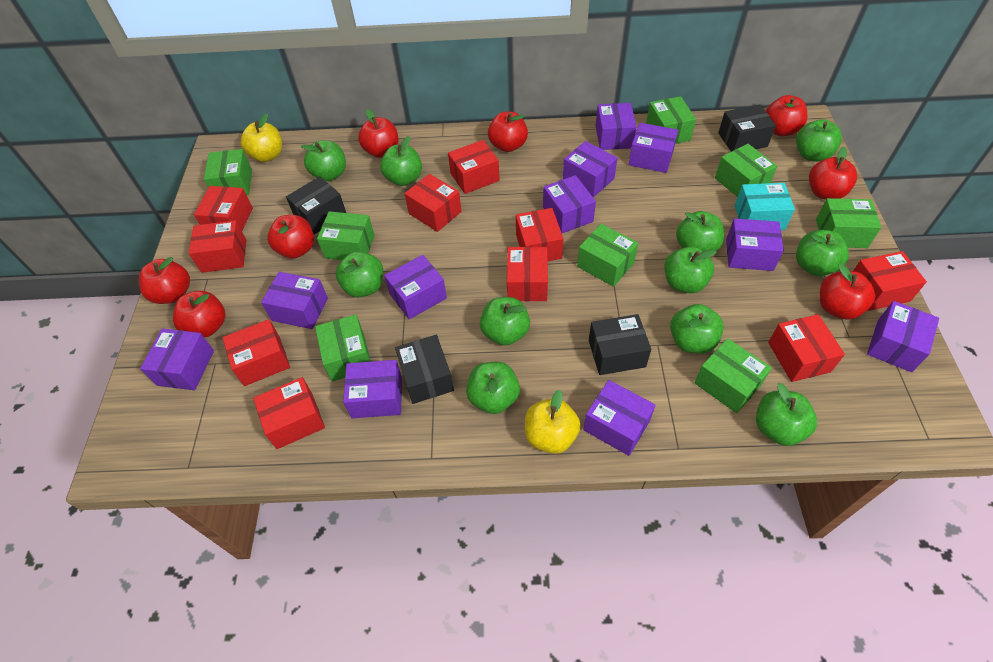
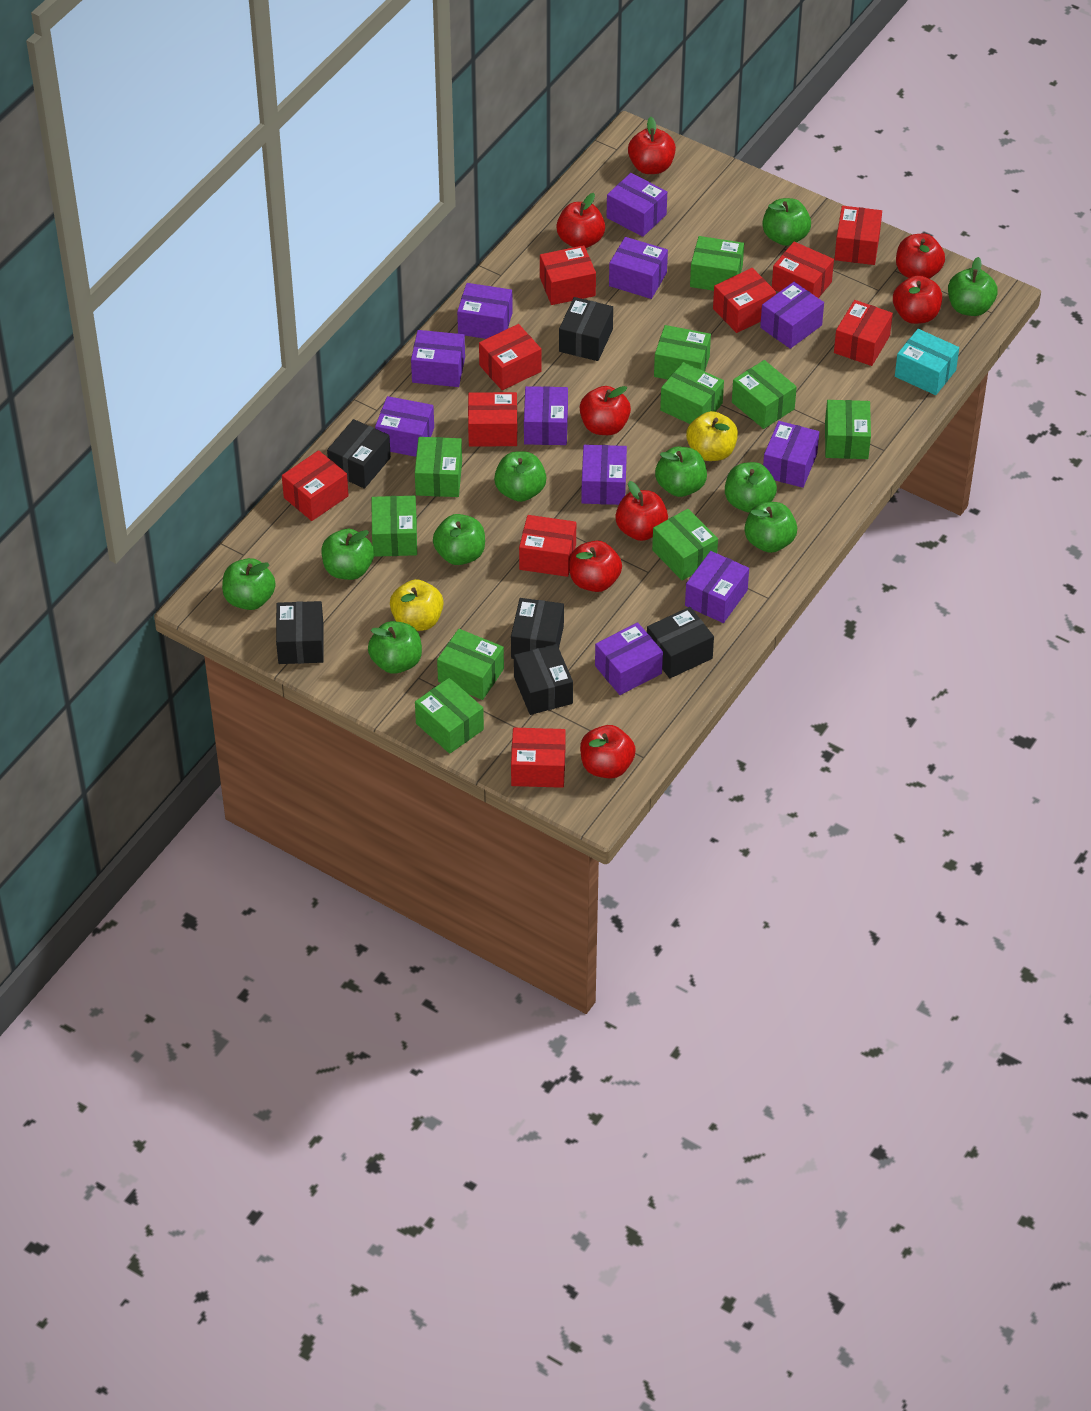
black box: [286,176,346,235] [395,335,454,404] [589,314,651,375] [718,105,776,152] = 4 -> [276,601,324,664] [327,419,391,489] [511,598,564,659] [514,644,573,715] [559,297,613,361] [647,607,714,678] = 6
green apple: [301,140,346,181] [336,251,383,297] [380,136,422,186] [466,362,520,414] [480,297,530,345] [664,246,717,293] [670,304,724,354] [676,211,724,251] [756,383,817,446] [796,119,842,162] [796,230,849,276] = 11 -> [222,558,276,610] [321,529,374,580] [368,621,422,674] [433,514,485,565] [494,451,546,502] [655,447,707,497] [725,462,777,513] [745,502,797,553] [762,198,811,246] [948,257,998,316] = 10
green box: [204,149,252,195] [315,315,371,382] [317,211,375,260] [577,224,638,287] [646,96,696,144] [694,338,772,413] [715,144,777,197] [816,198,881,248] = 8 -> [372,496,417,557] [415,437,462,497] [415,678,484,754] [437,629,504,700] [652,509,718,581] [654,325,711,380] [660,362,724,424] [690,236,744,291] [732,360,797,429] [825,400,871,459] = 10

